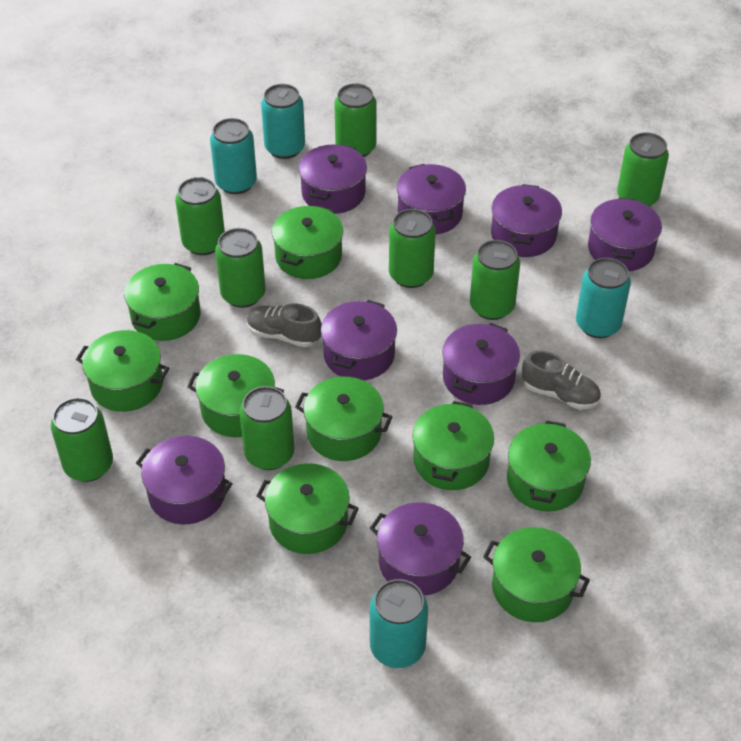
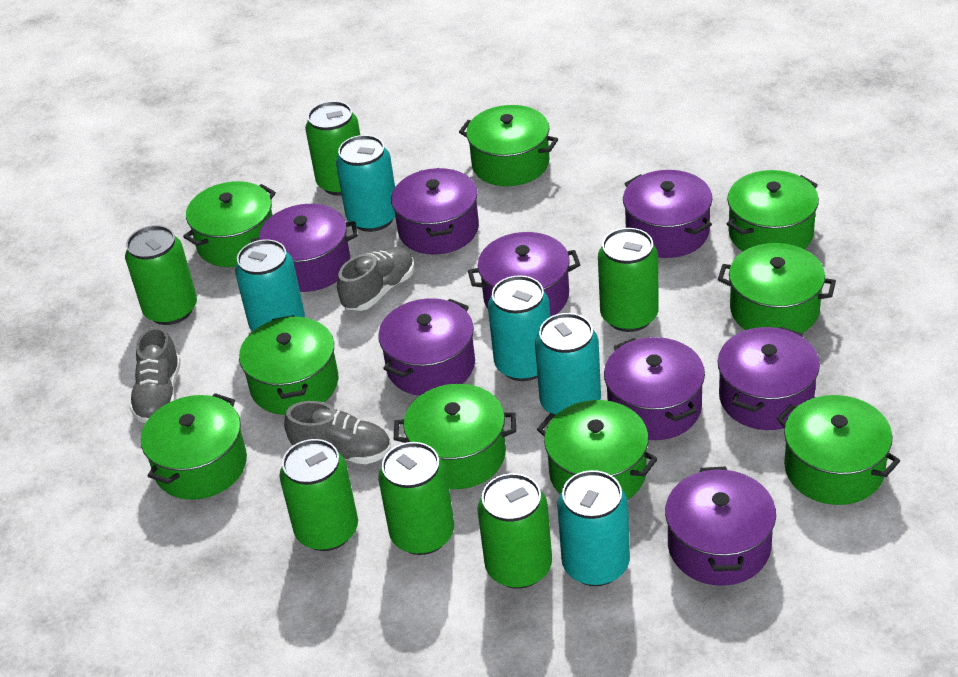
green can: [51,397,113,482] [175,177,225,255] [215,228,266,308] [239,386,294,470] [334,83,377,157] [389,209,436,288] [470,240,520,320] [617,132,669,207] = 8 -> [125,225,197,325] [279,439,358,551] [305,101,360,196] [378,442,454,555] [477,473,552,589] [598,228,659,332] = 6
grey shoe: [247,304,322,347] [522,350,601,410] = 2 -> [129,326,181,423] [284,401,391,464] [337,247,414,311] = 3
turquoise can: [210,118,257,194] [261,84,305,159] [370,579,428,668] [576,258,631,338] = 4 -> [235,239,305,331] [336,135,395,232] [488,275,550,381] [535,313,601,415] [557,470,630,586] = 5

